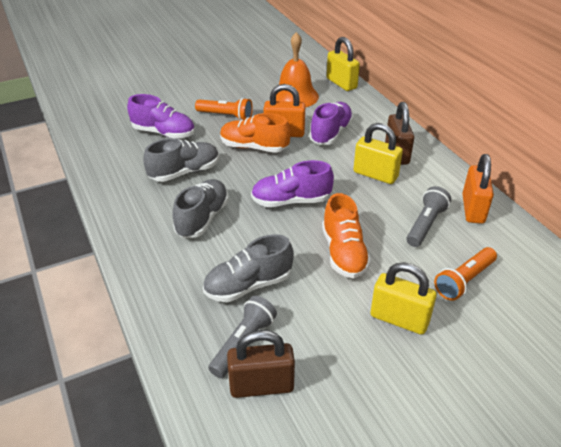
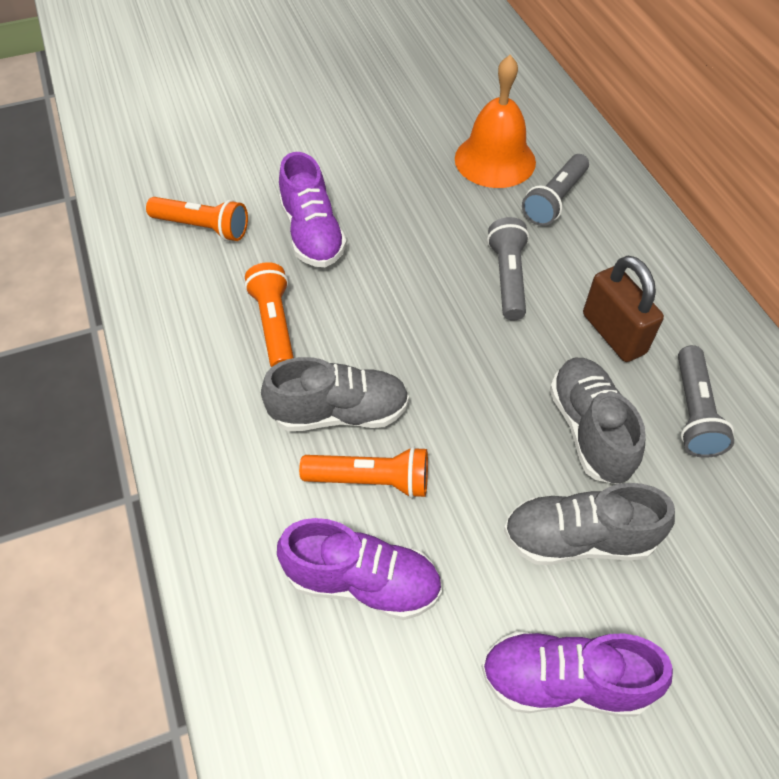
brown padlock: [227,330,295,398] [385,102,414,165] = 2 -> [583,256,664,362] = 1
grey flashlight: [208,296,277,378] [406,186,451,247] = 2 -> [487,217,529,321] [522,154,589,226] [678,345,734,458] = 3
orange flashlight: [195,98,253,120] [434,247,497,301] = 2 -> [146,197,248,241] [245,262,294,367] [299,446,428,498] = 3
orange padlock: [264,84,305,137] [462,154,494,224] = 2 -> none = 0
orange shoe: [220,113,291,153] [322,193,371,278] = 2 -> none = 0
yellow padlock: [327,37,360,91] [353,123,403,184] [371,262,437,335] = 3 -> none = 0

